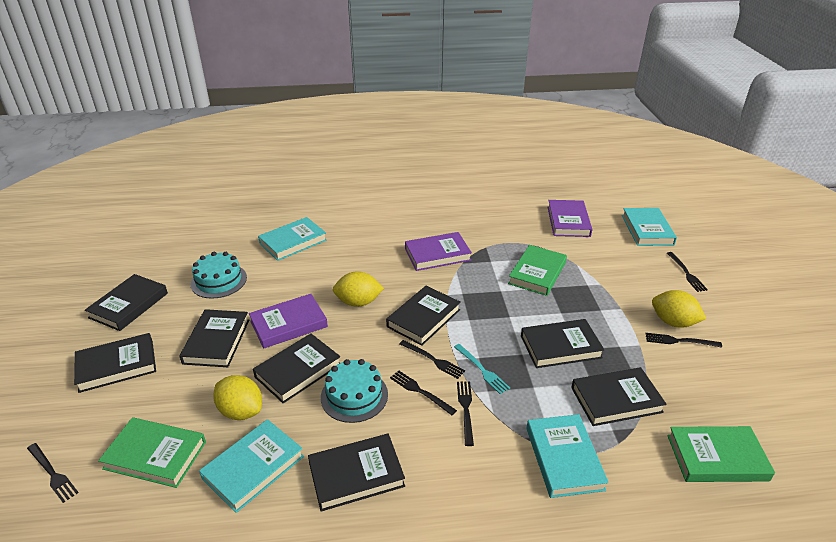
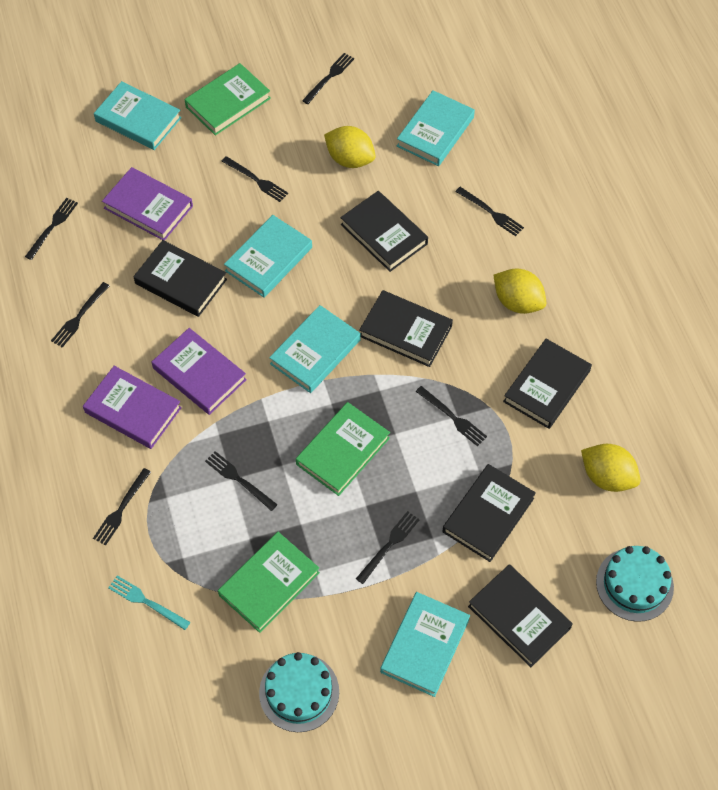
black book: [74,333,156,393] [85,274,168,331] [179,309,249,367] [253,334,341,404] [308,434,405,512] [386,286,461,346] [521,319,604,368] [571,367,667,426] = 8 -> [133,240,227,317] [340,191,428,272] [359,290,453,367] [442,464,536,562] [468,564,573,667] [503,339,592,429] = 6
black fork: [27,443,79,503] [390,370,457,415] [399,340,465,379] [457,382,474,446] [645,333,722,348] [667,252,708,292] = 6 -> [25,198,78,260] [51,282,109,348] [93,468,151,545] [205,451,278,511] [221,156,288,202] [302,53,354,104] [356,511,420,584] [416,386,487,446] [455,187,524,236] = 9
turquoise book: [199,419,304,513] [258,217,327,261] [526,414,609,498] [622,208,677,246] = 4 -> [94,81,182,150] [224,215,312,298] [269,305,361,393] [380,592,470,697] [397,90,475,166] = 5

